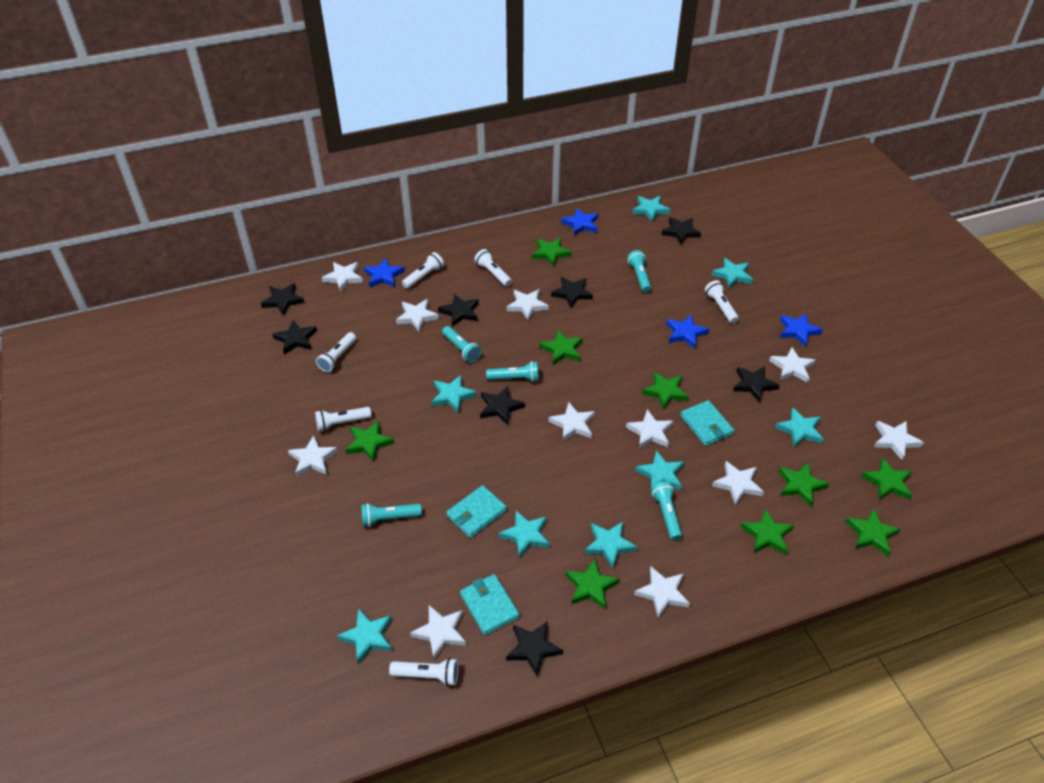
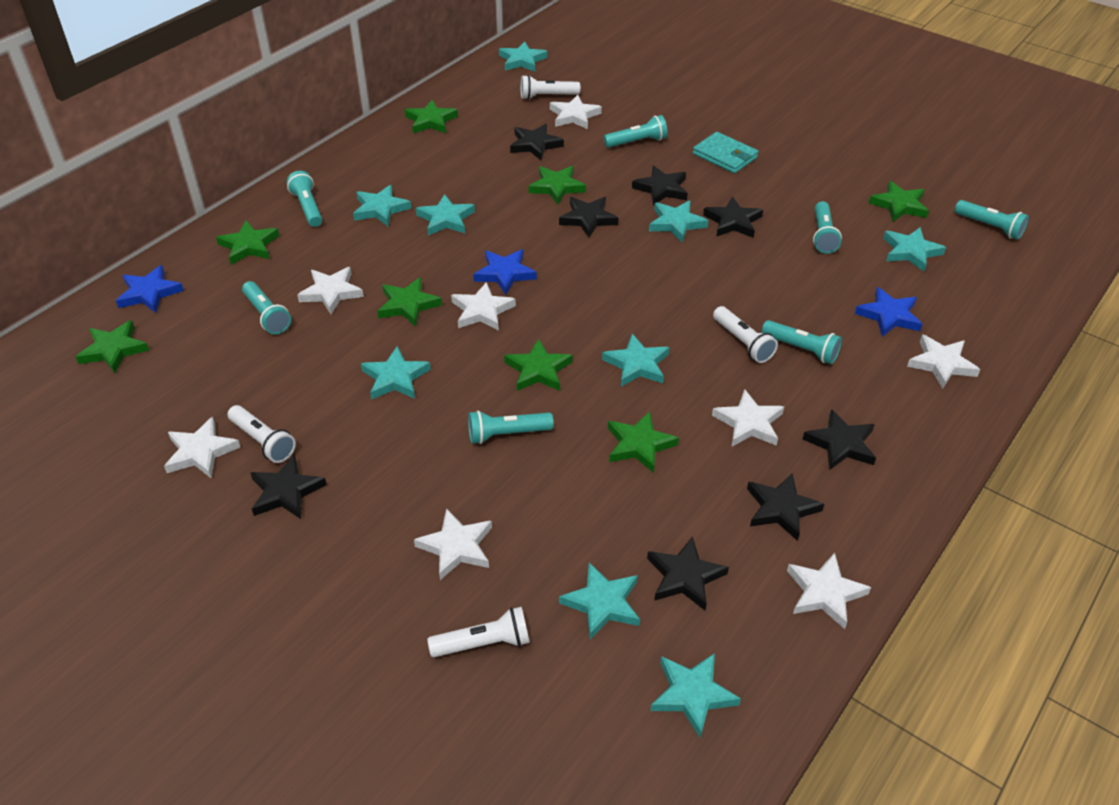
blue star: [364,258,405,287] [561,208,598,236] [666,315,709,348] [780,313,823,347] = 4 -> [116,265,184,313] [473,249,537,295] [855,287,922,337] = 3
green star: [346,421,394,462] [532,238,571,267] [540,330,583,365] [565,558,620,609] [642,372,689,410] [740,508,794,555] [778,462,829,506] [846,509,901,556] [861,457,912,500] = 9 -> [76,320,149,373] [216,221,279,265] [377,277,442,327] [405,100,458,133] [504,338,573,391] [528,166,586,205] [608,411,679,473] [869,181,929,222] = 8
turquoise flashlight: [361,503,422,527] [442,326,482,363] [486,361,539,382] [627,250,651,292] [651,481,682,541] = 5 -> [242,281,291,334] [287,171,322,227] [468,411,554,444] [604,115,668,148] [762,320,842,364] [813,201,842,254] [955,200,1029,240] = 7
turquoise star: [337,608,392,664] [432,375,477,413] [498,511,550,558] [584,522,637,568] [632,196,671,222] [635,450,684,493] [712,258,753,289] [775,407,824,448] = 8 -> [353,185,412,226] [361,346,431,400] [416,194,475,236] [499,41,547,72] [559,562,640,639] [602,334,670,387] [649,200,709,242] [650,653,741,738] [883,227,946,272] = 9
turquoise wallet: [446,485,507,538] [460,574,519,635] [680,400,734,446] = 3 -> [693,132,759,174] = 1
white flashlight: [315,407,371,432] [316,332,356,372] [389,658,458,686] [402,252,444,289] [474,249,512,287] [705,280,739,324] = 6 -> [228,405,296,463] [427,607,530,657] [521,75,580,99] [713,306,778,363] = 4
white star: [288,435,338,477] [322,262,363,292] [396,299,439,332] [410,605,466,659] [507,289,549,321] [549,402,595,441] [626,409,673,449] [634,566,690,618] [712,461,764,505] [769,347,816,383] [874,421,924,461] = 11 -> [164,417,240,478] [297,267,364,314] [414,508,492,580] [451,282,516,331] [550,95,602,129] [712,389,784,446] [787,553,871,629] [907,335,980,389] = 8

